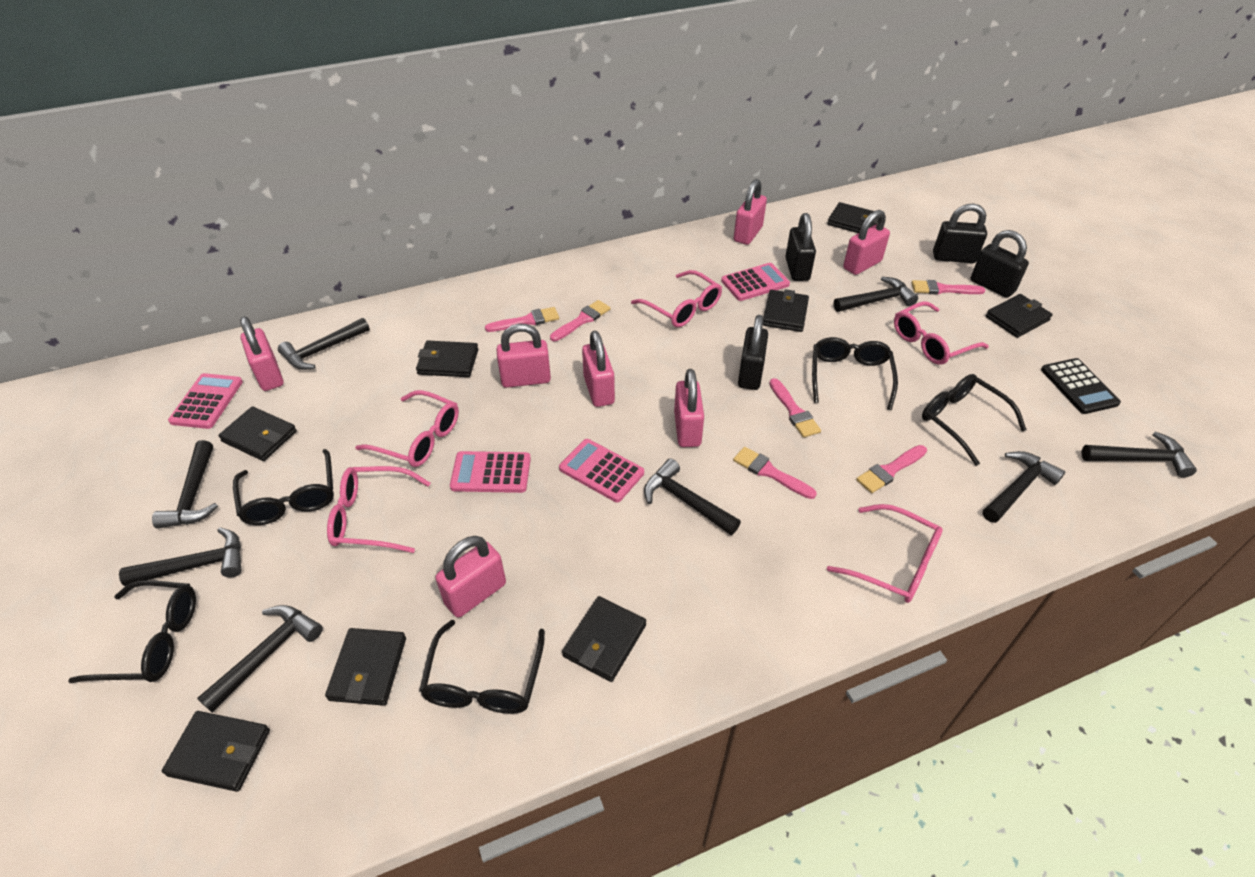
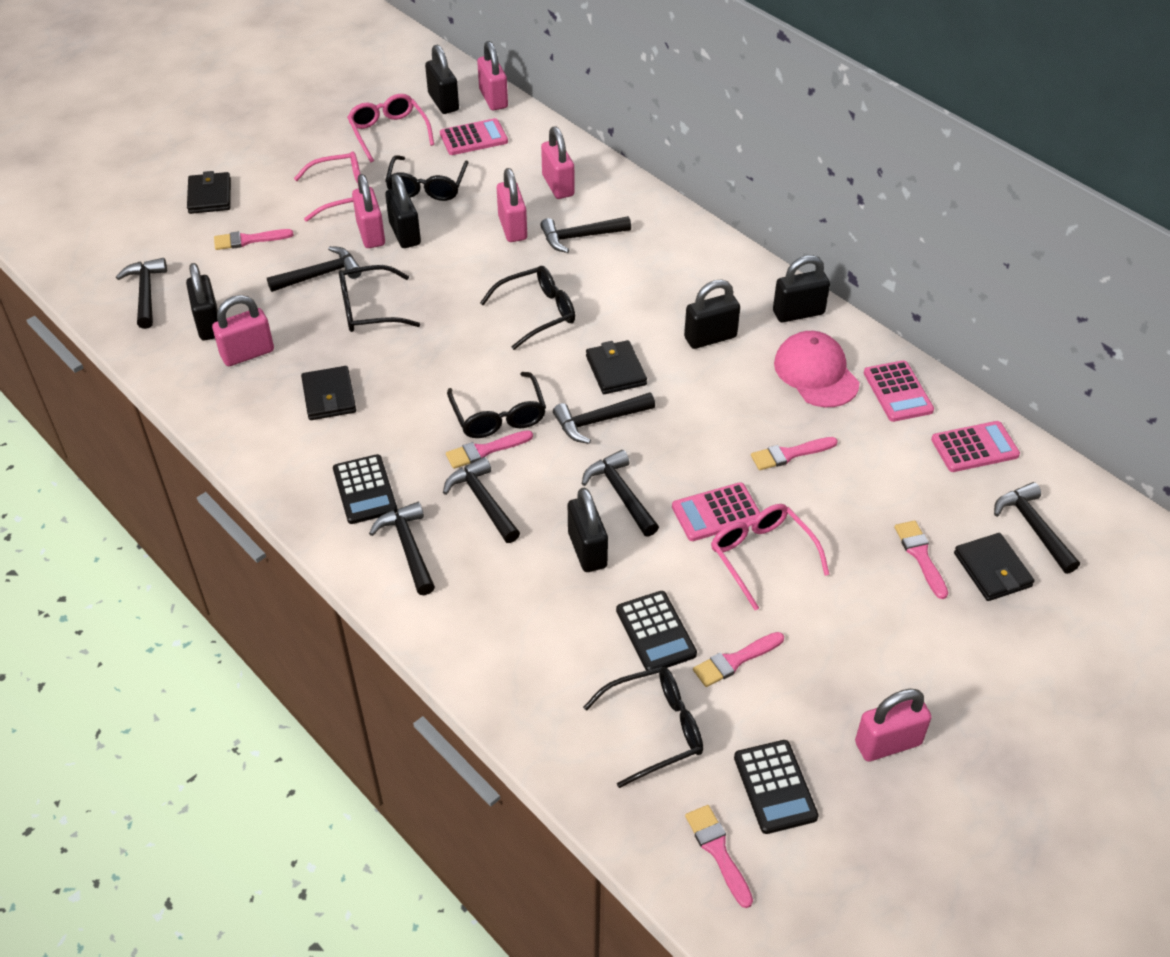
black calculator: [1041,358,1121,414] = 1 -> [333,454,397,524] [616,591,697,671] [734,740,819,834] = 3
black padlock: [738,315,768,390] [785,213,816,281] [933,204,987,263] [971,230,1029,298] = 4 -> [186,263,218,340] [385,174,421,248] [425,44,459,114] [568,488,608,572] [684,280,740,349] [773,255,830,322] = 6
black wallet: [162,711,270,792] [218,406,297,461] [325,628,406,706] [416,341,478,377] [562,596,646,682] [763,289,809,332] [827,202,878,233] [986,294,1053,338] = 8 -> [187,171,231,214] [301,366,356,420] [586,340,647,394] [954,533,1035,601] = 4
pink cap: none = 0 -> [774,331,859,407] = 1
pink glasses: [327,466,430,553] [355,390,459,467] [631,270,722,327] [827,504,943,603] [894,301,989,365] = 5 -> [294,151,360,222] [347,94,434,162] [711,504,829,610] = 3
pink padlock: [240,316,284,391] [435,536,506,618] [497,323,551,388] [582,331,615,407] [674,369,704,447] [734,179,767,245] [843,210,890,275] = 7 -> [212,295,274,366] [352,174,385,248] [477,41,508,110] [497,168,527,242] [541,126,575,199] [855,689,932,761] = 6

